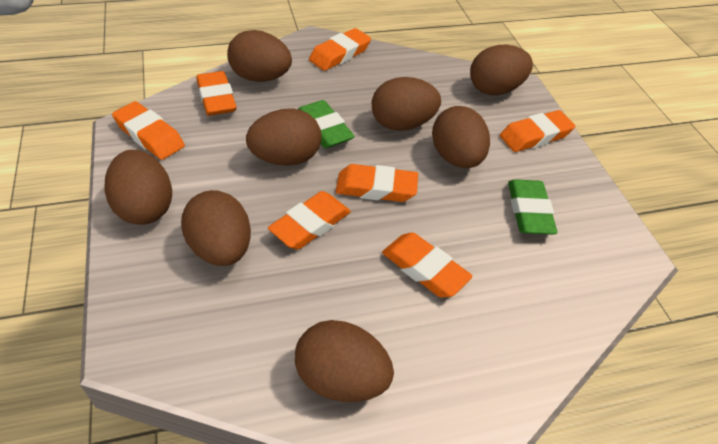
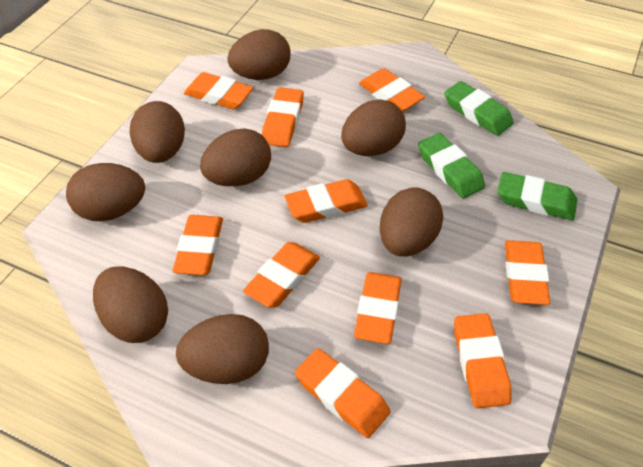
green eraser: [298,100,355,148] [508,179,557,235] = 2 -> [418,133,485,199] [444,81,514,136] [497,172,577,220] = 3
orange eraser: [112,101,185,160] [196,71,237,116] [268,191,351,250] [309,28,371,71] [336,164,418,202] [382,232,473,297] [500,110,575,152] = 7 -> [173,215,223,275] [184,72,253,110] [243,242,320,308] [262,87,304,147] [285,179,368,223] [295,348,390,438] [354,272,402,344] [359,68,425,112] [454,313,511,408] [505,240,550,305] = 10

